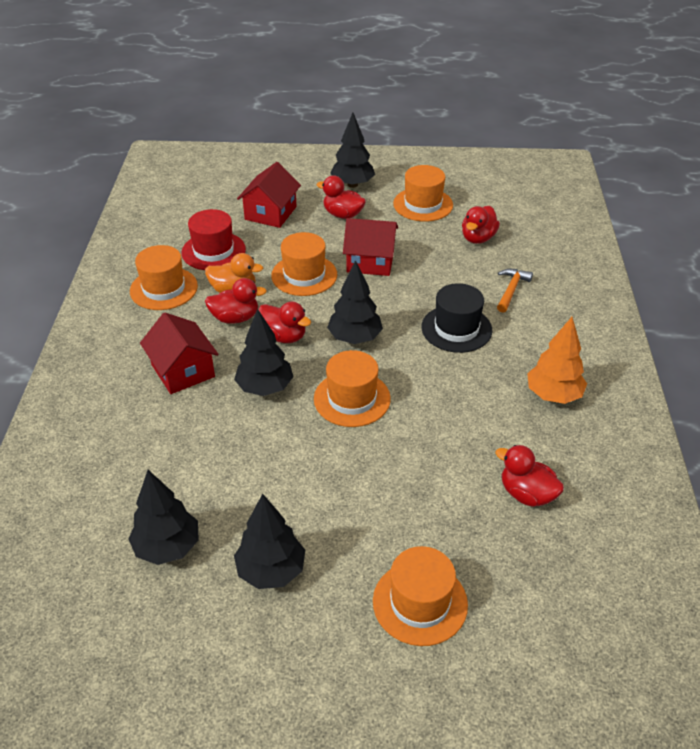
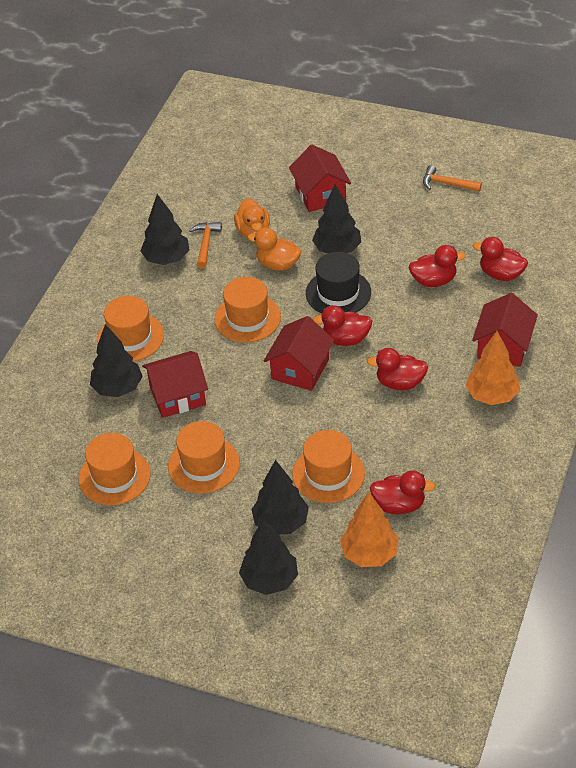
orange duck: [205,253,263,293] = 1 -> [234,198,270,238] [248,227,301,271] = 2
orange hammer: [497,269,533,313] = 1 -> [189,222,222,269] [423,165,482,192] = 2
orange tree: [527,317,587,404] = 1 -> [340,492,399,567] [466,331,520,405] = 2
red hat: [181,209,246,270] = 1 -> none = 0
red house: [140,313,219,394] [237,162,301,228] [343,218,398,276] = 3 -> [142,351,208,418] [264,316,334,391] [289,145,351,212] [472,293,538,367] = 4

